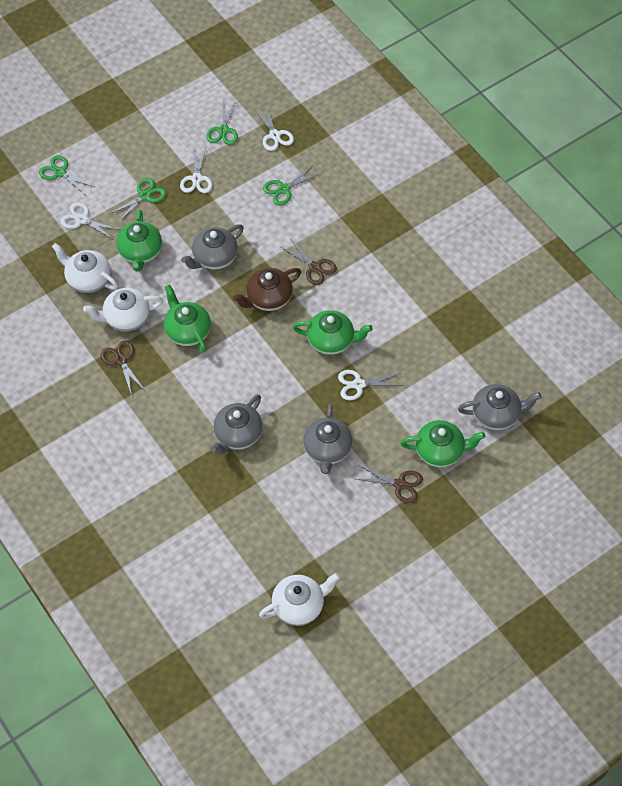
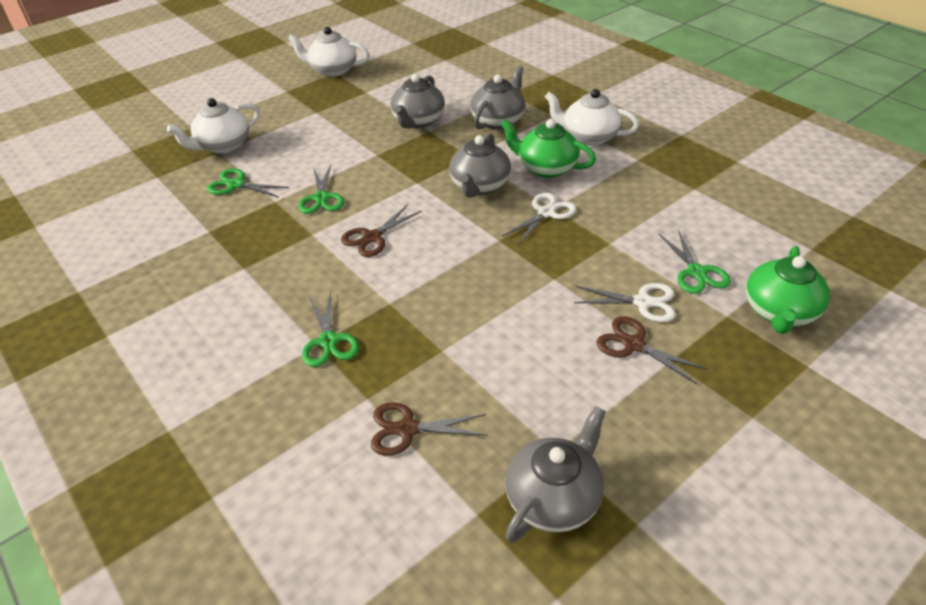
brown teapot: [233,268,301,311] = 1 -> none = 0
green teapot: [116,210,162,272] [164,284,211,352] [292,310,373,355] [400,420,485,467] = 4 -> [500,119,596,178] [746,246,830,334] = 2
white scissors: [60,202,120,239] [180,147,212,193] [254,105,294,151] [338,370,403,400] = 4 -> [502,193,577,245] [574,283,675,322] = 2

